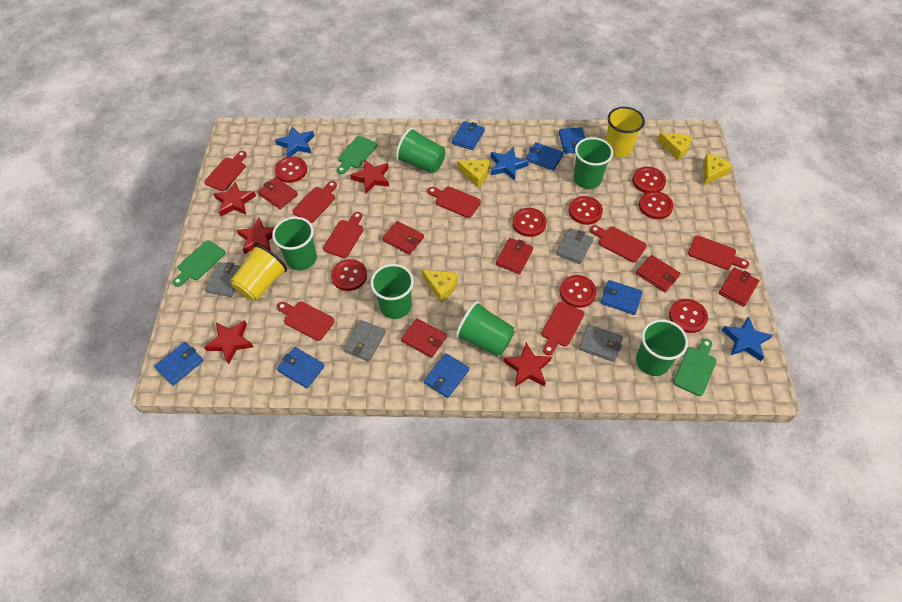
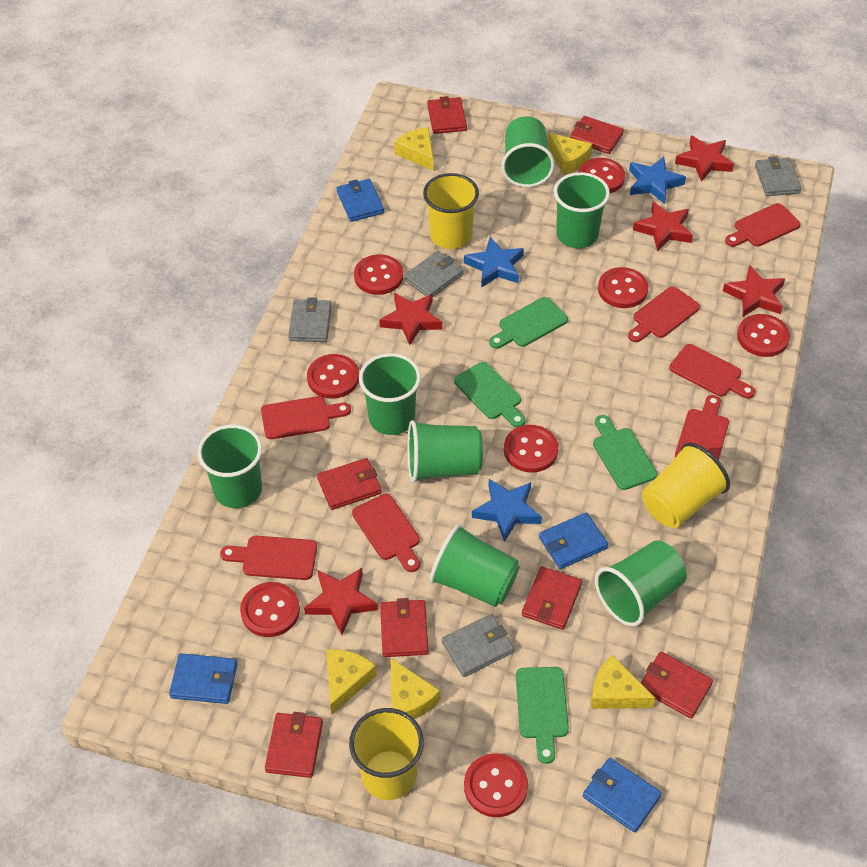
blue wallet: [154,342,203,386] [277,347,325,388] [424,353,469,398] [452,121,485,150] [526,142,563,171] [559,127,585,154] [600,280,643,315] = 7 -> [169,653,237,704] [337,179,384,222] [539,512,608,569] [583,758,662,833] = 4
green cup: [272,217,317,270] [371,264,414,319] [396,128,445,174] [455,301,515,357] [573,137,613,189] [636,319,688,376] = 6 -> [197,424,262,508] [359,353,421,435] [408,420,483,483] [430,524,520,607] [502,116,555,187] [554,172,610,248] [595,540,687,626] = 7
green cutting board: [173,240,225,287] [337,136,377,174] [673,339,717,396] = 3 -> [454,362,525,428] [489,297,568,349] [516,667,569,764] [593,415,658,490] = 4
red cutting board: [204,151,247,191] [277,302,335,341] [292,181,337,223] [323,212,363,258] [427,187,481,218] [541,302,584,355] [590,225,647,262] [688,235,749,270] = 8 -> [220,536,317,580] [261,396,351,439] [352,494,420,572] [628,286,700,342] [669,344,756,399] [675,395,729,460] [725,203,801,247] = 7
red wallet: [258,177,298,209] [382,221,424,255] [401,318,447,358] [496,238,533,274] [636,255,681,292] [719,267,759,307] = 6 -> [265,712,323,778] [317,458,382,510] [380,598,428,657] [427,96,467,134] [522,566,582,630] [570,116,624,154] [641,652,713,719] = 7
yellow cheese: [422,270,458,302] [457,160,489,187] [657,133,692,160] [703,154,733,185] = 4 -> [326,649,377,714] [390,658,440,719] [394,127,433,170] [548,133,592,175] [591,655,655,709] = 5
yellow cup: [230,245,287,301] [606,107,645,157] = 2 -> [349,708,424,800] [423,173,479,249] [642,443,730,528] = 3

